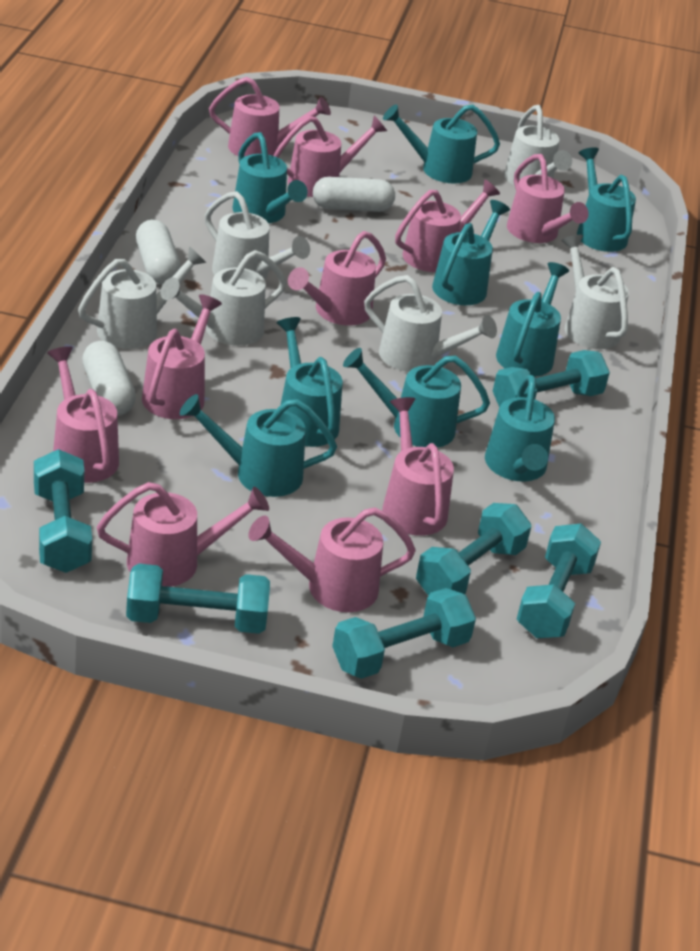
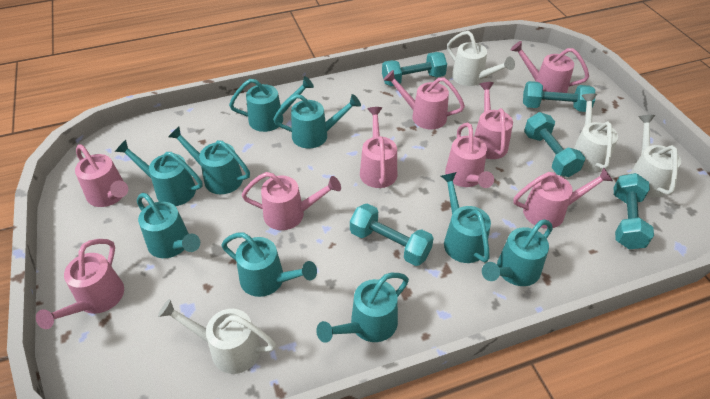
pink watering can: [47,346,119,483] [97,482,269,587] [142,294,222,419] [209,77,331,157] [249,507,416,612] [273,116,387,197] [288,231,386,326] [382,397,454,536] [395,180,500,272] [507,154,589,243] = 10 -> [36,239,124,329] [75,144,128,207] [241,172,341,230] [360,107,397,188] [384,70,465,129] [445,123,494,188] [474,82,513,159] [511,41,589,93] [513,167,613,229] = 9
turquoise dumbbell: [34,449,92,573] [126,564,270,634] [332,588,476,679] [416,503,531,596] [493,350,610,407] [517,524,601,638] = 6 -> [350,203,434,266] [382,52,447,86] [523,81,595,112] [524,112,585,177] [614,173,654,249] = 5
white capsule: [82,341,136,416] [136,220,180,284] [313,177,395,212] = 3 -> none = 0
white watering can: [78,246,207,349] [161,250,286,346] [205,191,310,280] [364,275,497,372] [504,105,572,186] [561,235,629,349] = 6 -> [158,299,276,374] [447,31,515,86] [573,93,618,173] [630,115,681,197] = 4

